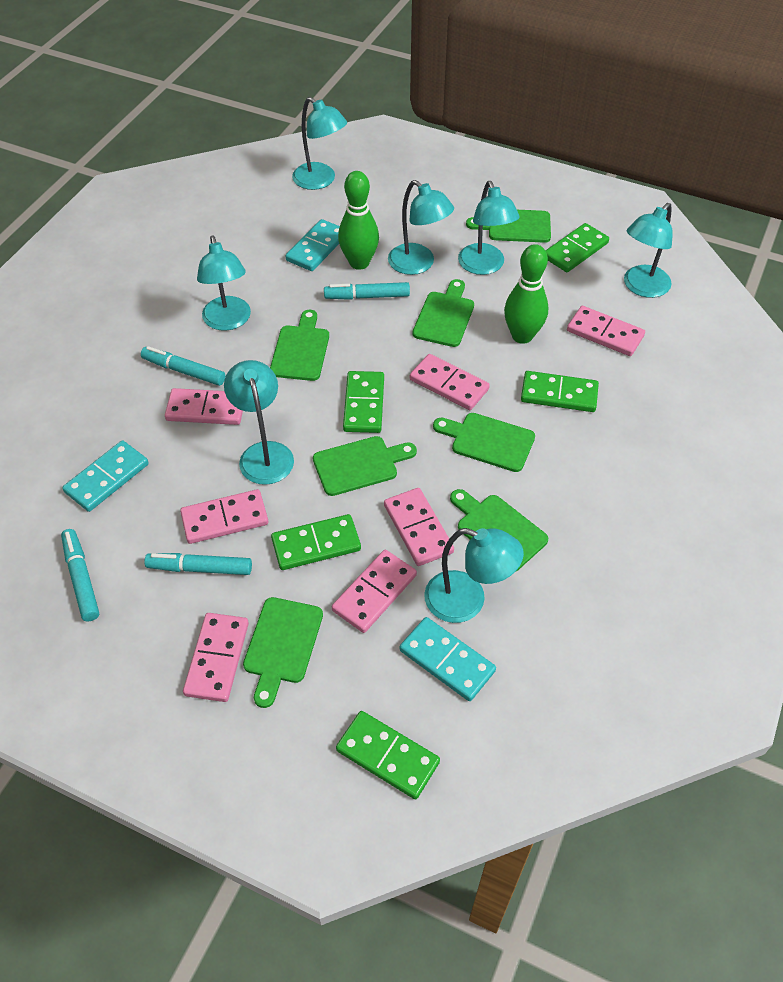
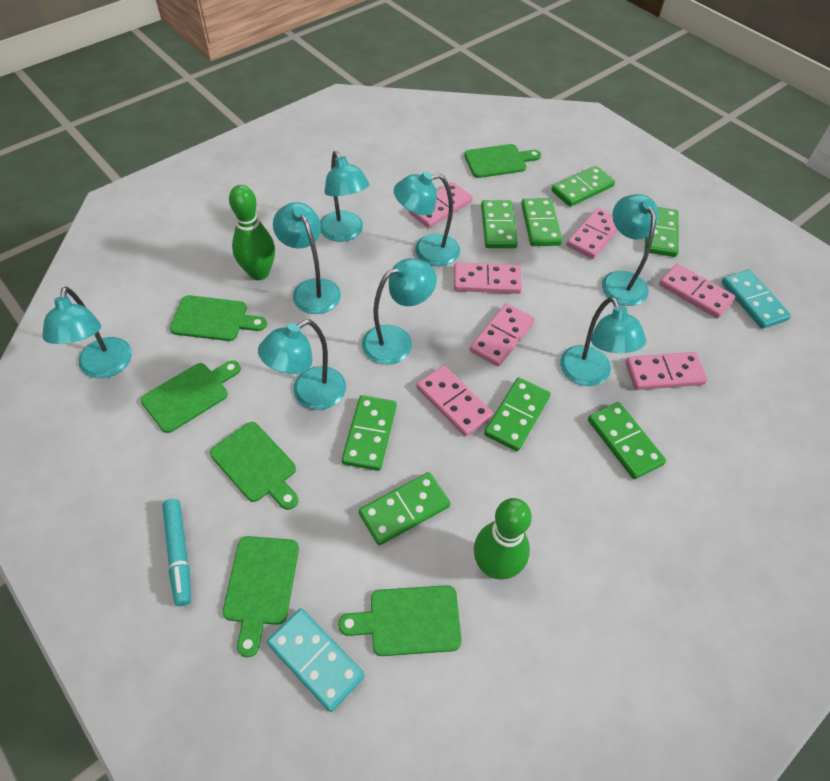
green cutting board: [243,597,323,708] [270,310,329,381] [313,436,417,496] [412,279,474,347] [433,413,535,472] [450,489,548,571] [466,210,551,243] = 7 -> [141,360,241,433] [170,295,267,341] [210,422,298,510] [223,536,299,657] [338,585,462,656] [464,144,541,178] = 6
green domino: [271,514,361,570] [336,711,440,799] [343,371,384,433] [521,371,599,412] [545,223,609,272] = 5 -> [342,395,397,471] [359,472,450,546] [481,200,518,248] [484,378,551,451] [521,198,562,246] [551,166,615,207] [588,402,666,479] [645,207,679,257] = 8
turquoise domino: [62,440,149,512] [286,219,340,271] [399,617,496,701] = 3 -> [267,608,365,712] [722,270,791,329] = 2
turquoise lamp: [197,236,251,331] [224,360,294,485] [292,97,347,190] [388,180,454,275] [424,528,524,623] [458,181,520,275] [624,203,673,298] = 7 -> [42,286,132,378] [258,319,346,410] [273,202,341,314] [320,151,369,242] [362,258,437,365] [394,171,460,266] [560,297,646,386] [602,194,659,306] = 8
turquoise marker: [61,529,99,621] [141,346,225,386] [144,553,252,575] [324,282,410,300] = 4 -> [162,499,191,606] = 1

